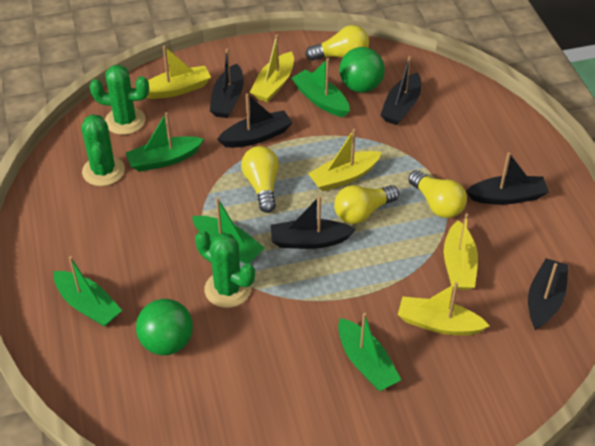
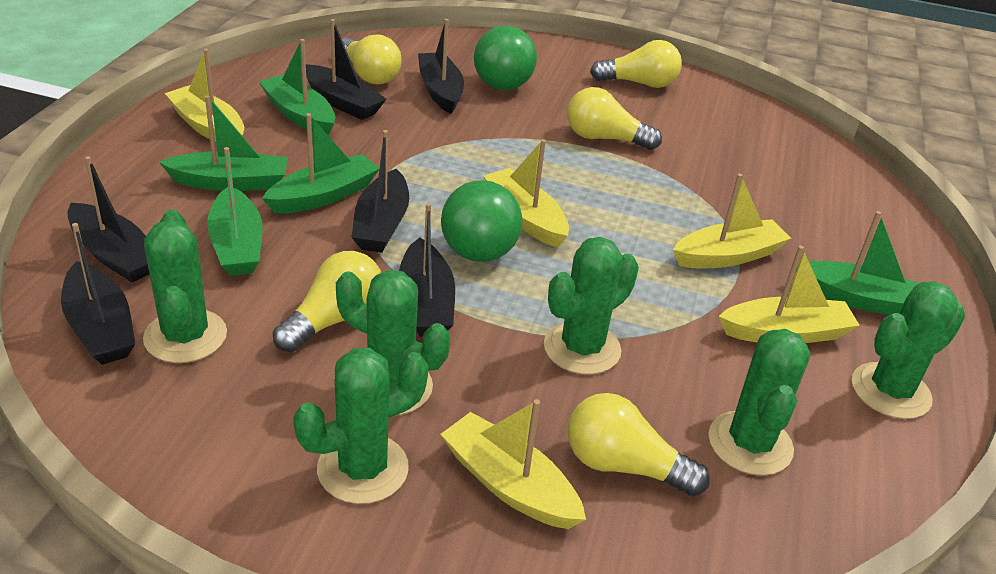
green cactus: [81,114,125,186] [89,65,149,135] [195,230,255,308] = 3 -> [143,210,227,363] [293,348,429,504] [336,270,450,416] [544,237,639,375] [708,329,810,476] [852,282,965,419] = 6
yellow light bulb: [241,146,279,213] [305,25,369,61] [334,185,399,224] [408,170,467,218] = 4 -> [273,251,382,352] [342,34,402,85] [567,87,662,150] [568,393,710,496] [590,40,682,88] = 5

